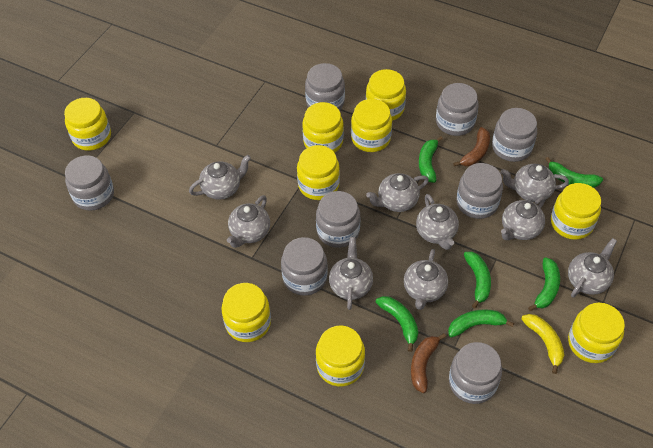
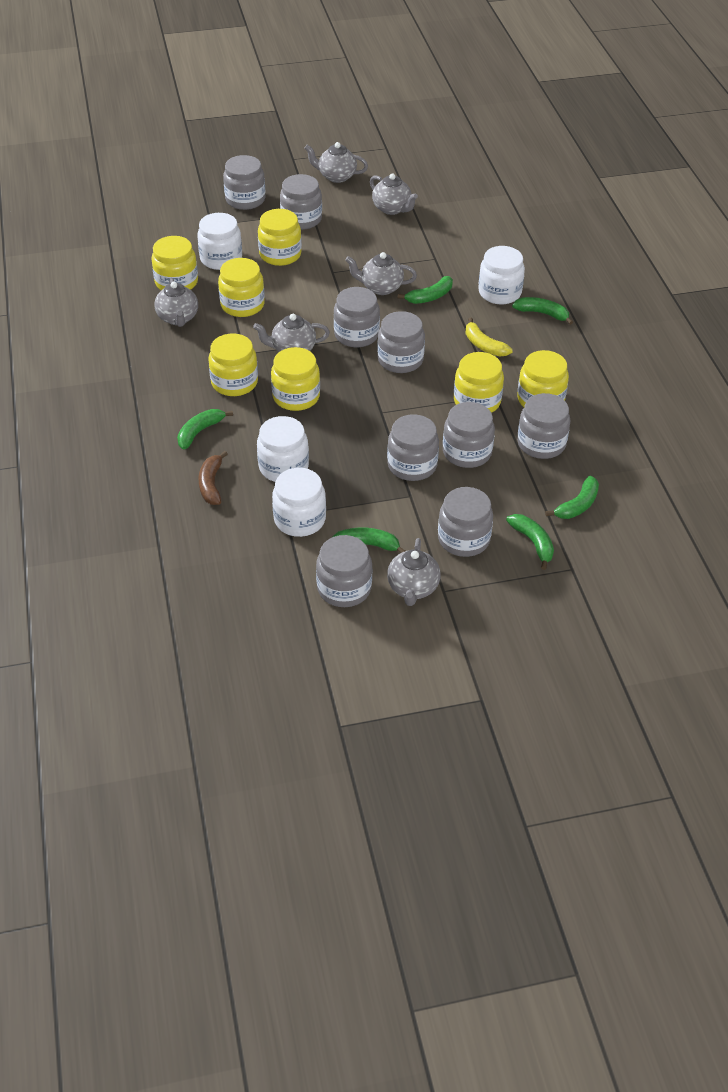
brown banana: [411,333,446,393] [453,127,490,167] = 2 -> [199,451,227,505] = 1
grey jar: [65,155,114,211] [281,237,328,296] [305,63,345,110] [316,191,361,248] [436,83,479,136] [449,342,502,404] [457,163,503,219] [492,108,537,162] = 8 -> [223,155,266,210] [280,174,322,230] [316,535,372,607] [334,287,380,347] [377,311,425,373] [387,414,439,481] [438,487,493,557] [443,402,495,468] [517,393,570,459] = 9
grey teapot: [189,155,251,200] [227,195,270,248] [329,237,373,310] [366,173,429,212] [404,249,448,310] [416,194,459,250] [500,164,569,202] [501,196,546,240] [568,238,617,298] = 9 -> [154,278,198,327] [253,314,330,352] [305,142,368,183] [345,252,417,295] [370,173,418,215] [387,538,441,606] = 6
white jar: none = 0 -> [197,213,242,270] [257,416,309,482] [272,468,326,537] [478,246,525,305] = 4
yellow jar: [64,98,111,151] [221,283,271,342] [297,145,340,200] [302,102,344,153] [316,325,365,387] [351,99,392,152] [366,69,406,121] [551,183,601,240] [568,303,625,363] = 9 -> [151,236,198,290] [208,334,258,396] [218,258,265,317] [258,209,302,266] [271,347,320,411] [454,352,504,413] [517,350,569,407] = 7

